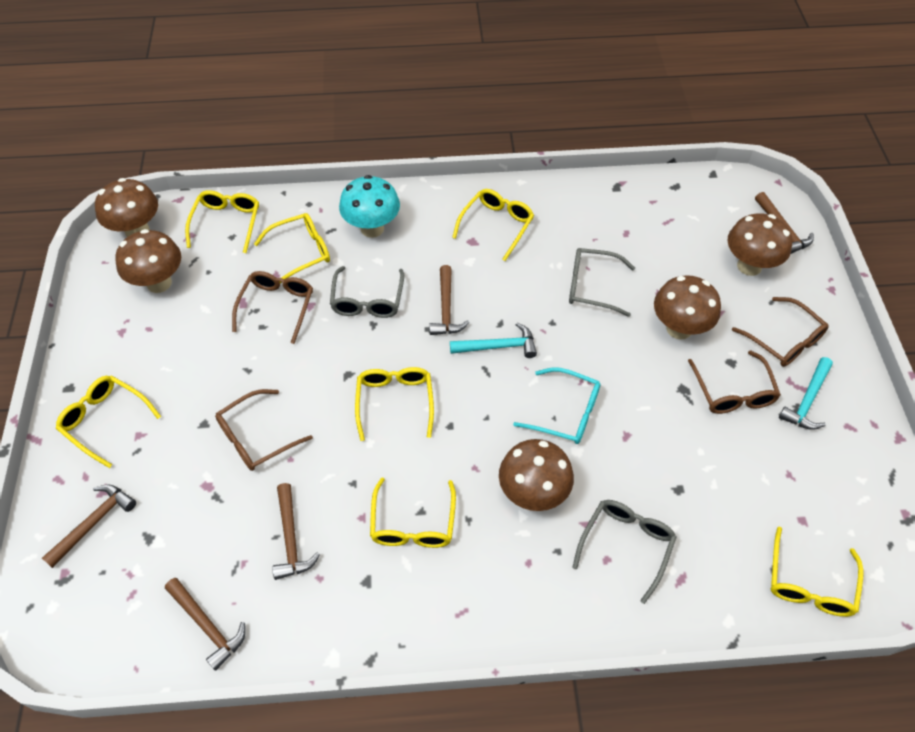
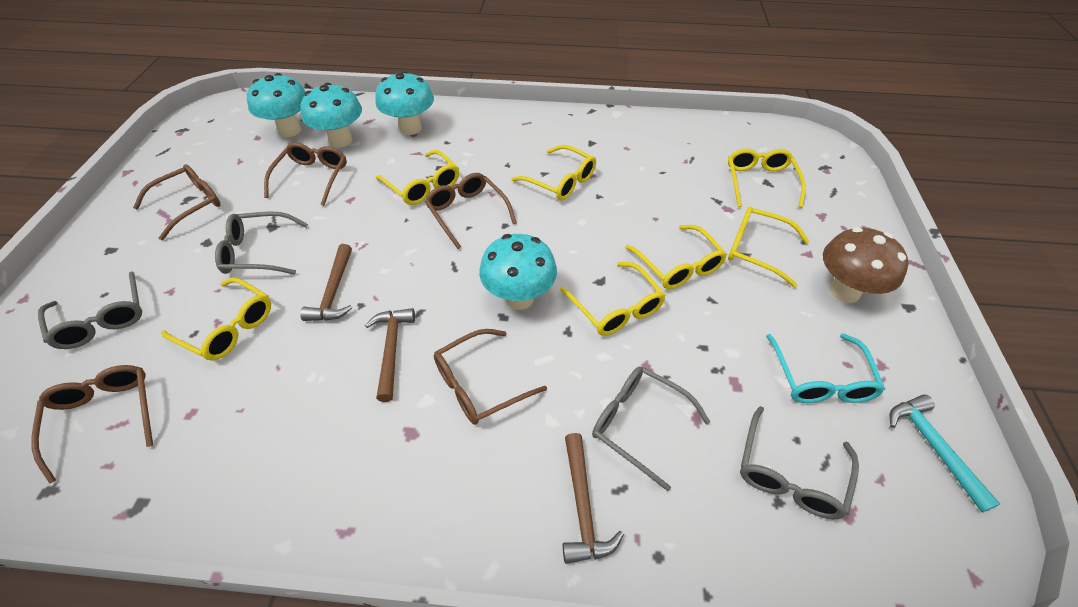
brown glasses: [215,389,313,471] [232,271,313,344] [688,350,781,414] [732,297,828,367] = 4 -> [31,365,153,484] [133,164,221,240] [264,142,347,206] [425,173,517,249] [434,329,547,425] = 5
brown hammer: [42,484,136,568] [165,578,245,671] [272,483,320,580] [429,265,469,335] [755,192,814,254] = 5 -> [300,244,352,321] [365,308,415,402] [563,433,624,564] = 3
brown mushroom: [95,178,158,237] [115,229,181,293] [499,439,574,511] [654,275,721,340] [728,213,792,276] = 5 -> [823,227,909,303] = 1
grey glasses: [330,266,404,318] [569,248,635,317] [572,500,677,604] = 3 -> [38,271,142,349] [215,211,308,275] [592,366,710,491] [740,406,859,519] = 4
turquoise hammer: [450,323,537,358] [779,357,833,430] = 2 -> [890,394,1000,512] = 1
turquoise mushroom: [339,175,400,238] = 1 -> [247,73,306,137] [300,83,362,148] [375,71,434,135] [479,234,557,310] = 4

